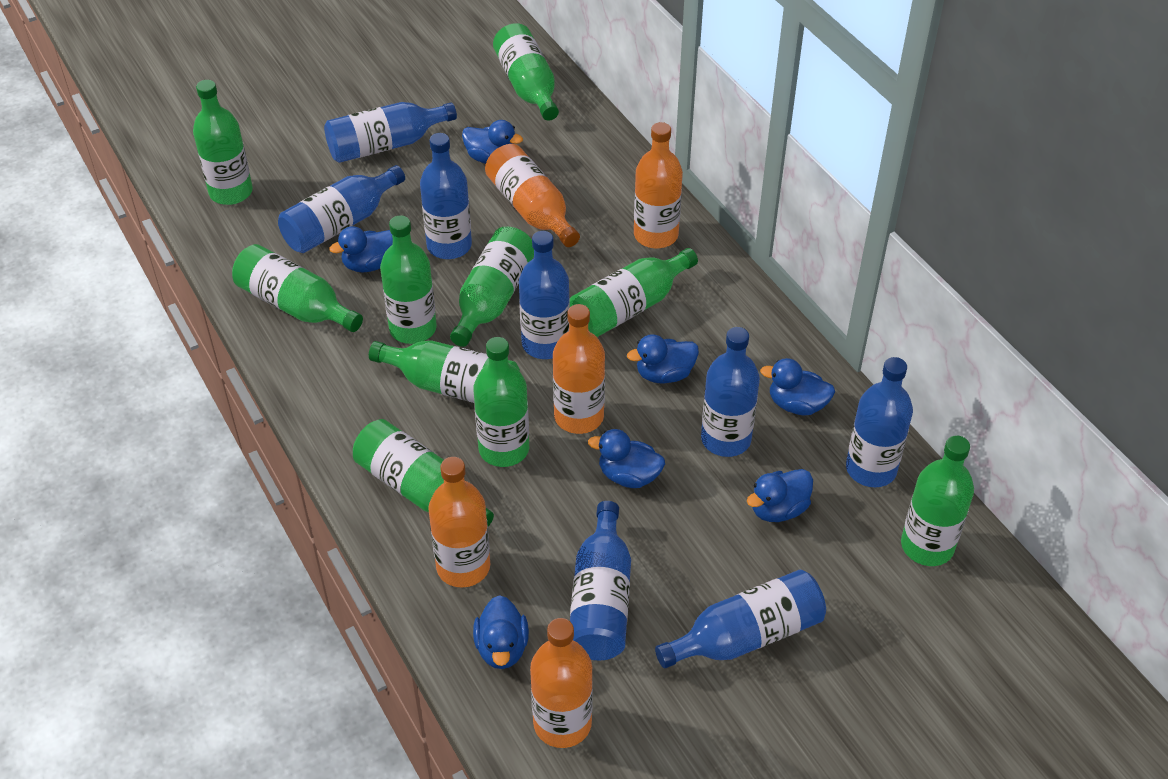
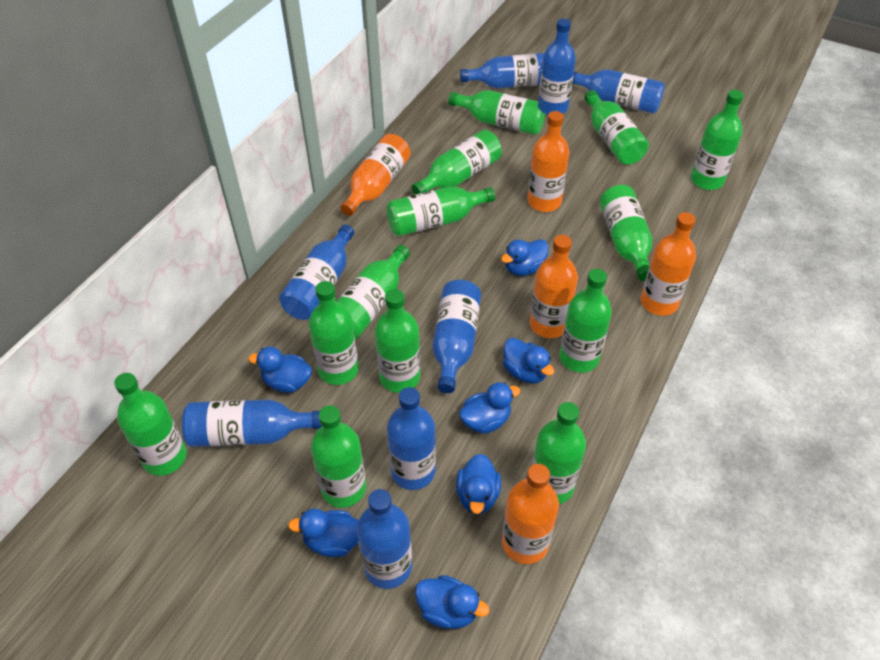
green bottle: [193,80,253,205] [232,244,363,332] [353,419,494,526] [369,340,520,403] [380,216,437,344] [450,226,534,347] [473,337,529,467] [493,23,559,121] [570,248,698,337] [901,435,974,566] = 10 -> [114,373,187,476] [309,281,359,385] [311,405,366,508] [336,245,410,339] [375,289,420,393] [387,186,495,236] [412,130,502,195] [448,90,546,135] [532,402,586,504] [559,269,612,373] [585,90,649,165] [600,185,652,281] [691,90,744,190] = 13

